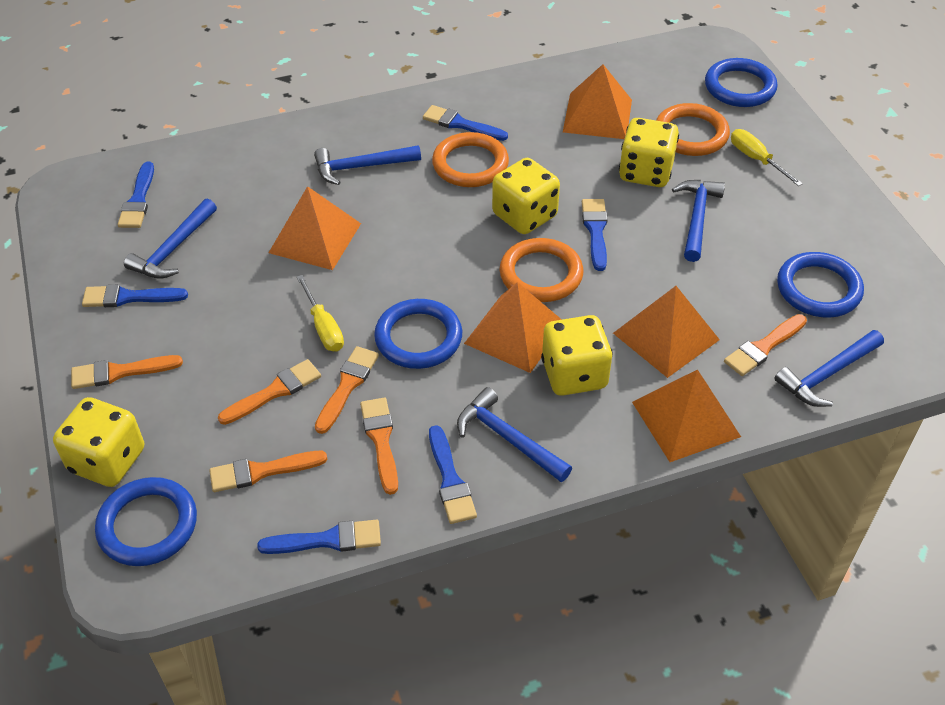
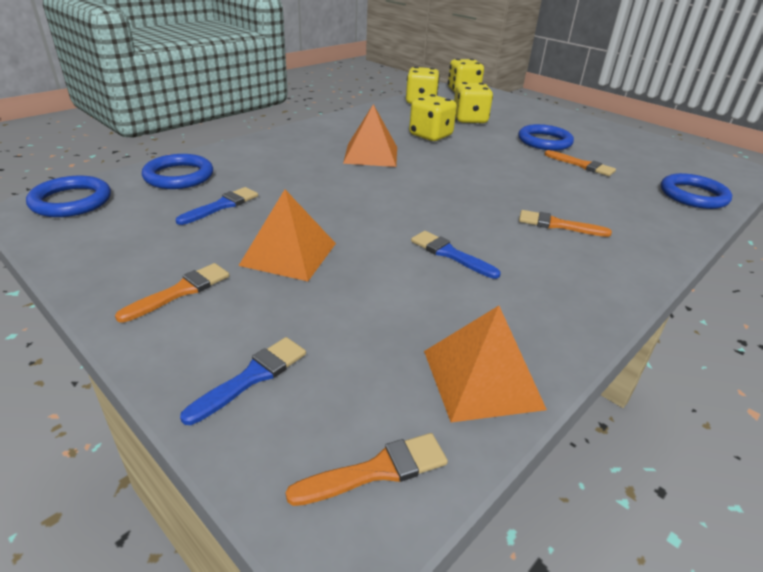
blue brush: [82,284,188,307] [118,162,154,228] [257,520,381,554] [423,105,508,141] [429,425,477,524] [582,199,608,271] = 6 -> [176,187,258,225] [180,337,306,425] [411,231,501,279] = 3
blue hammer: [124,199,217,279] [314,145,421,185] [457,387,572,482] [672,180,725,262] [775,330,884,407] = 5 -> none = 0
orange brush: [71,355,183,389] [209,451,327,492] [218,359,321,425] [315,346,379,434] [360,398,398,495] [724,314,807,376] = 6 -> [115,263,229,323] [285,433,448,506] [519,210,612,237] [544,150,616,176] = 4
orange pyramid: [269,186,361,270] [464,282,562,373] [563,64,632,139] [613,286,720,378] [632,370,741,462] = 5 -> [239,189,336,281] [343,104,397,167] [424,306,547,422] = 3
orange ring: [432,132,509,187] [500,238,583,302] [656,103,730,156] = 3 -> none = 0
yellow screwdriver: [296,275,344,351] [731,129,803,186] = 2 -> none = 0

